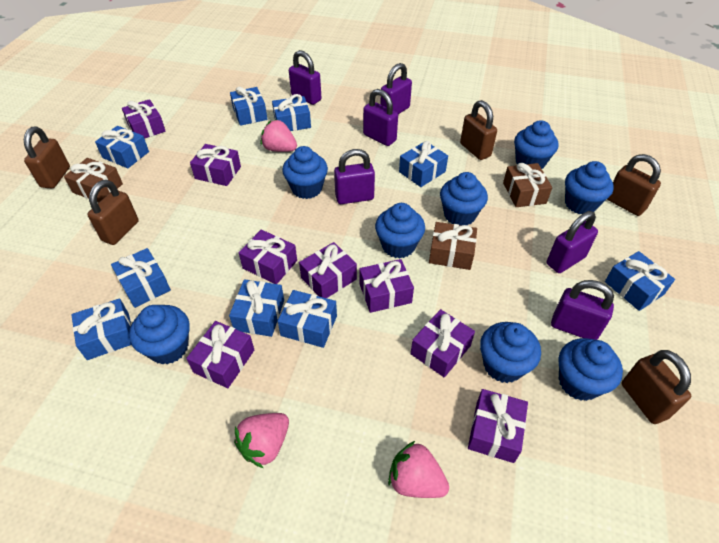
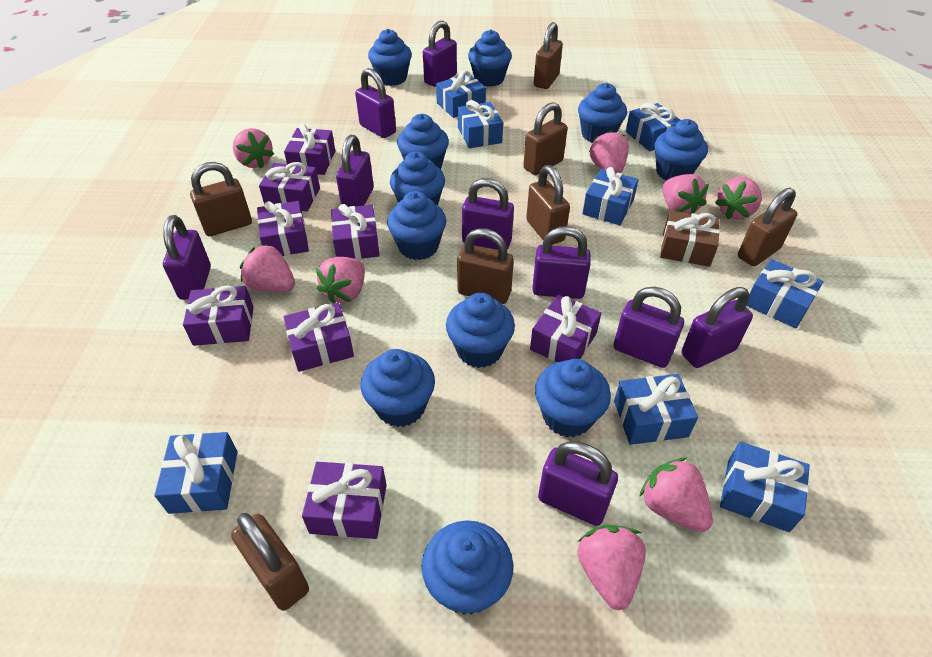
blue cupcake: [129,305,190,364] [282,146,328,199] [375,203,425,258] [440,172,488,226] [480,322,541,383] [514,120,558,169] [559,338,623,401] [565,161,614,214] = 8 -> [361,349,435,427] [368,29,412,86] [387,191,446,260] [390,152,445,205] [397,114,449,169] [422,520,513,615] [446,293,515,368] [468,29,512,87] [535,359,611,437] [578,83,627,143] [654,119,708,180] = 11
blue gift: [71,298,131,360] [95,126,149,168] [111,248,171,308] [229,279,284,337] [230,87,267,126] [272,94,311,131] [278,290,337,348] [399,141,448,187] [605,251,675,311] = 9 -> [154,432,237,514] [436,70,486,118] [458,100,503,148] [582,167,639,225] [614,374,698,445] [626,103,680,151] [720,442,810,532] [746,259,824,328] = 8
brown gift: [64,158,123,203] [429,222,477,270] [503,163,552,207] = 3 -> [660,210,720,267] = 1
brown padlock: [24,127,70,189] [87,180,139,245] [460,100,497,160] [607,154,661,216] [622,350,691,424] = 5 -> [190,162,252,236] [231,513,309,611] [457,228,514,304] [523,102,568,175] [526,165,570,245] [534,22,563,89] [738,188,797,266] = 7
pink strawberry: [234,413,289,468] [261,120,297,152] [388,441,449,498] = 3 -> [233,128,274,168] [240,243,295,292] [316,257,365,304] [578,525,646,610] [589,130,629,173] [639,457,713,532] [663,174,709,214] [715,177,762,219] = 8
purple padlock: [289,50,322,105] [334,149,375,204] [363,89,398,146] [380,63,412,114] [547,211,598,273] [551,280,614,340] = 6 -> [163,215,211,300] [336,135,374,207] [355,68,396,138] [423,21,457,87] [462,178,514,250] [532,226,591,299] [538,441,618,526] [614,287,684,368] [681,287,753,368] = 9

